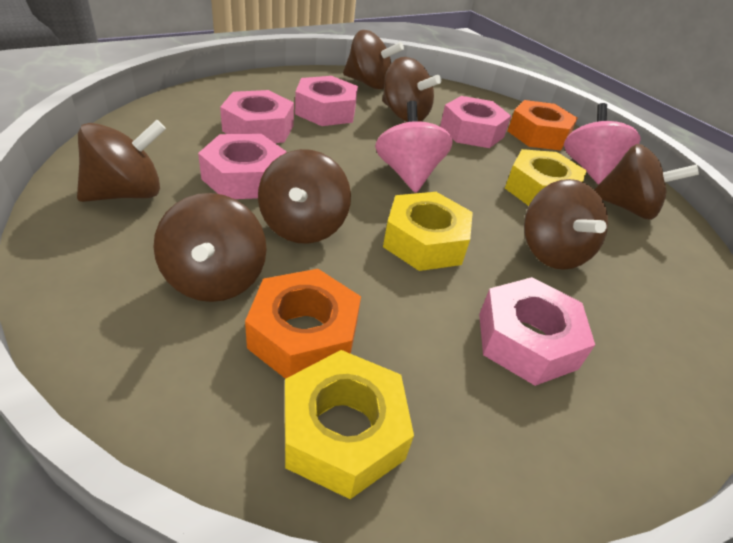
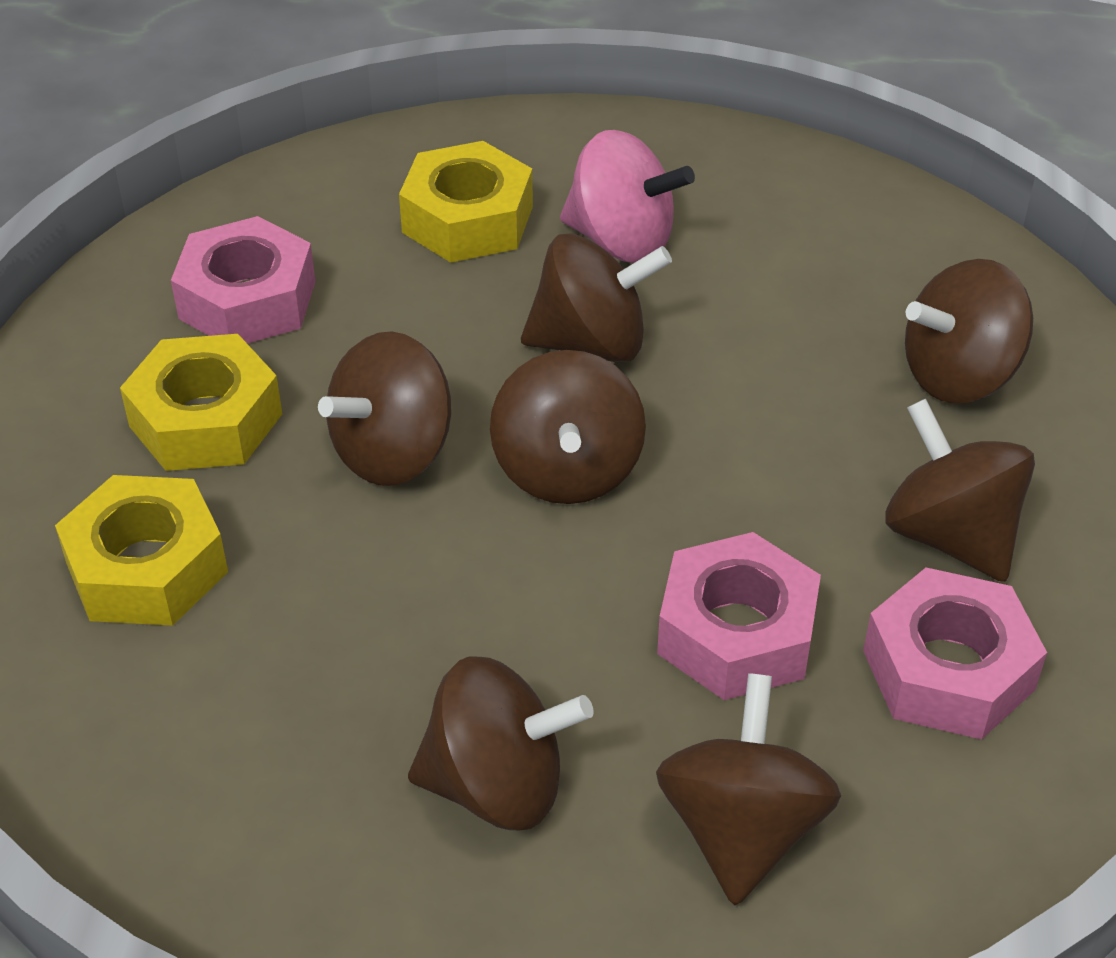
orange nut: [245,269,361,379] [508,100,578,151] = 2 -> none = 0
pink nut: [198,134,286,199] [220,90,294,143] [295,76,358,126] [440,96,511,148] [479,277,595,386] = 5 -> [171,216,316,343] [657,532,821,700] [863,568,1047,740] = 3
pink spinning top: [375,101,453,193] [564,103,641,184] = 2 -> [560,130,695,263] = 1

